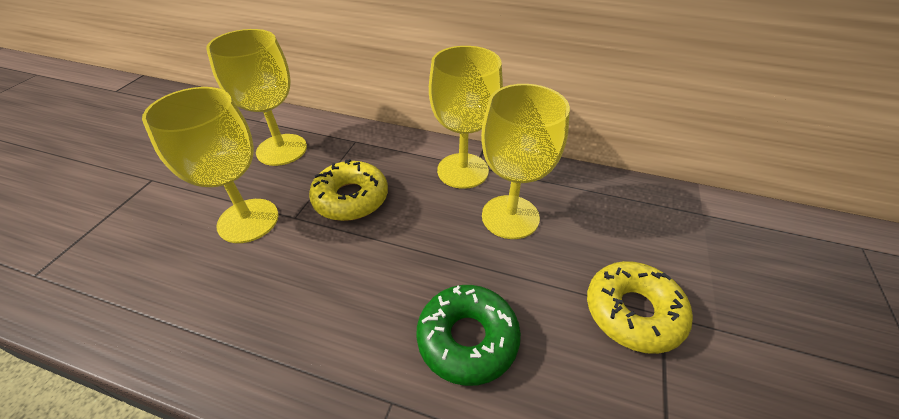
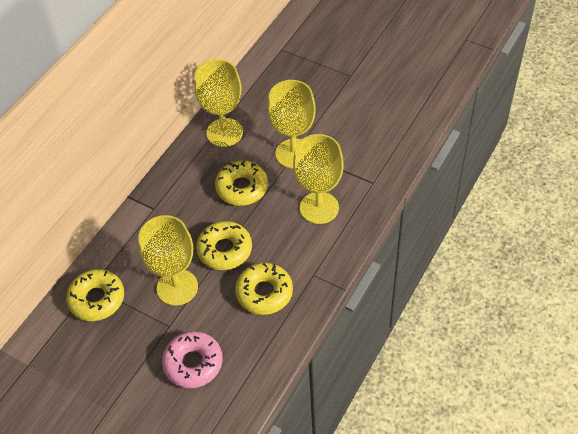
green donut: [417,285,521,386] = 1 -> none = 0
pink donut: none = 0 -> [162,331,223,388] = 1
yellow donut: [309,159,388,221] [587,261,693,354] = 2 -> [66,269,124,321] [196,221,252,270] [215,161,268,206] [235,263,293,315] = 4

